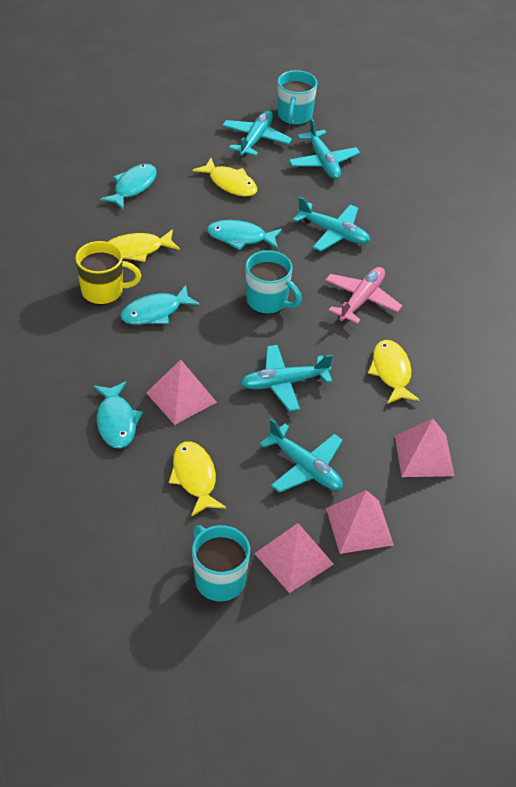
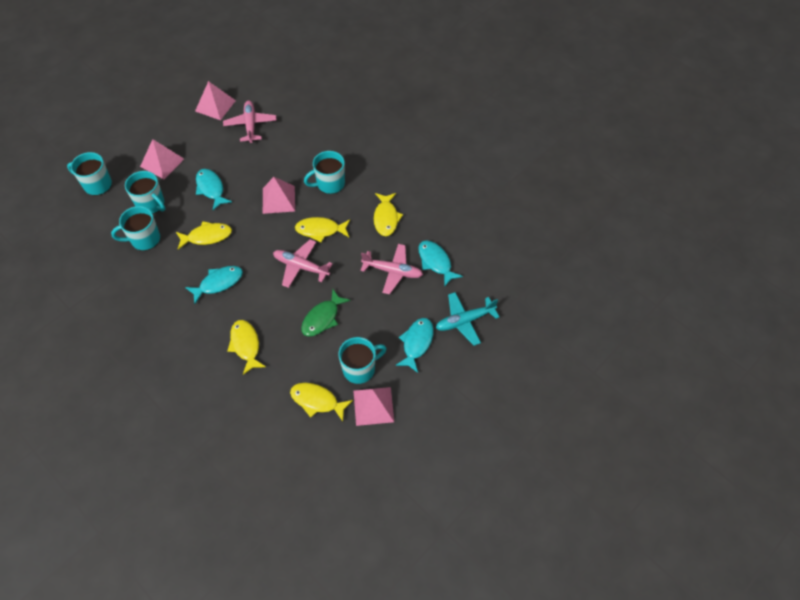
green fish: none = 0 -> [301,289,351,337] = 1
pink plane: [325,267,402,324] = 1 -> [223,101,277,143] [273,239,333,288] [360,244,423,294] = 3
turquoise mug: [192,525,250,602] [245,250,302,314] [278,70,317,126] = 3 -> [67,152,112,196] [111,206,160,251] [125,171,166,214] [304,151,345,194] [338,337,387,384] = 5
turquoise plane: [222,110,292,156] [241,345,333,411] [259,418,343,493] [289,118,360,179] [293,197,370,251] = 5 -> [436,292,499,346] = 1
yellow fish: [108,229,180,262] [169,441,226,517] [193,158,257,197] [368,340,420,404] = 4 -> [176,221,232,249] [227,320,266,375] [290,383,353,422] [295,217,350,242] [374,193,403,236] = 5
yellow mug: [75,241,141,305] = 1 -> none = 0

